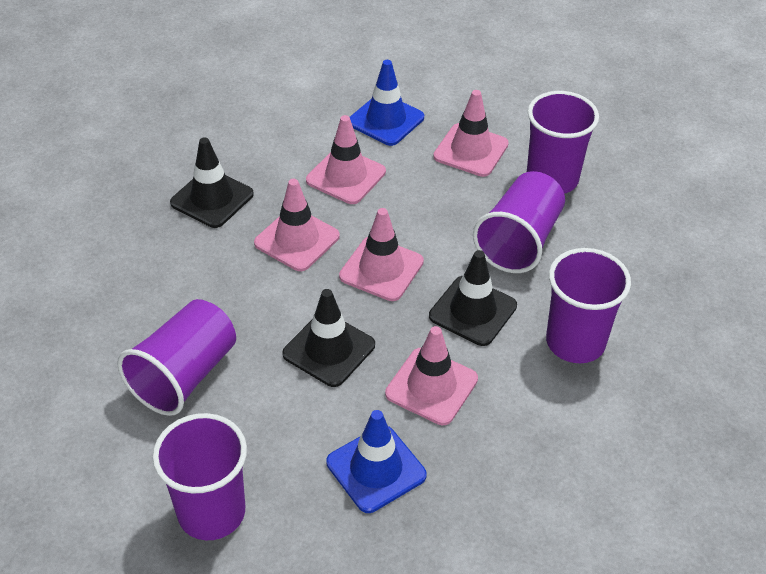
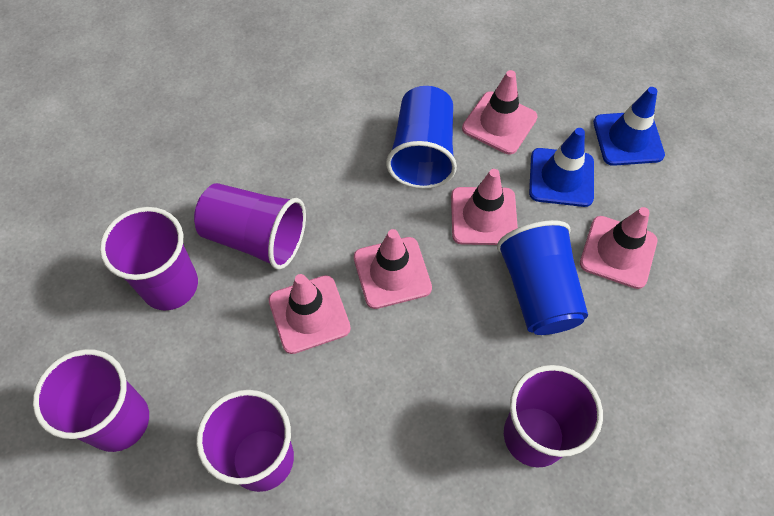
black traffic cone: [170,137,254,228] [282,289,375,387] [429,250,517,346] = 3 -> none = 0
blue cup: none = 0 -> [386,86,457,189] [497,220,588,335] = 2

